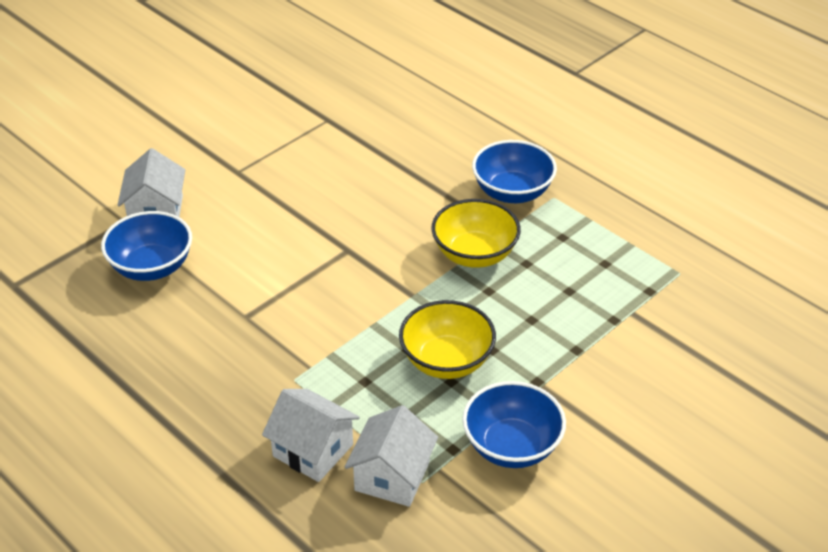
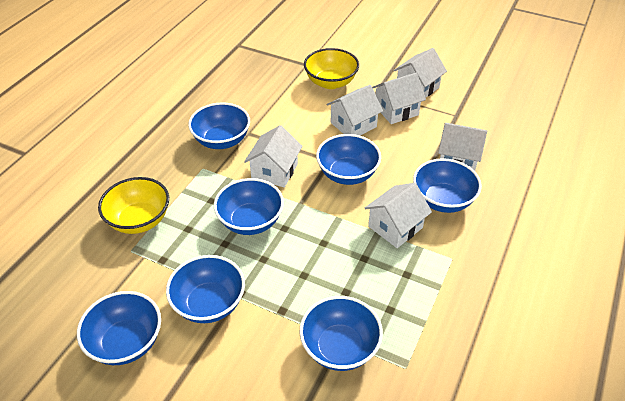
blue bowl: [101,211,192,281] [462,381,566,468] [472,140,557,203] = 3 -> [77,291,161,365] [166,255,245,323] [188,102,250,149] [214,178,284,235] [300,296,383,371] [316,134,381,185] [413,158,482,213] = 7
white house: [117,148,185,217] [262,389,360,482] [345,405,438,507] = 3 -> [244,125,303,187] [327,85,383,136] [364,183,432,248] [372,73,426,124] [393,48,447,98] [438,123,487,171] = 6

